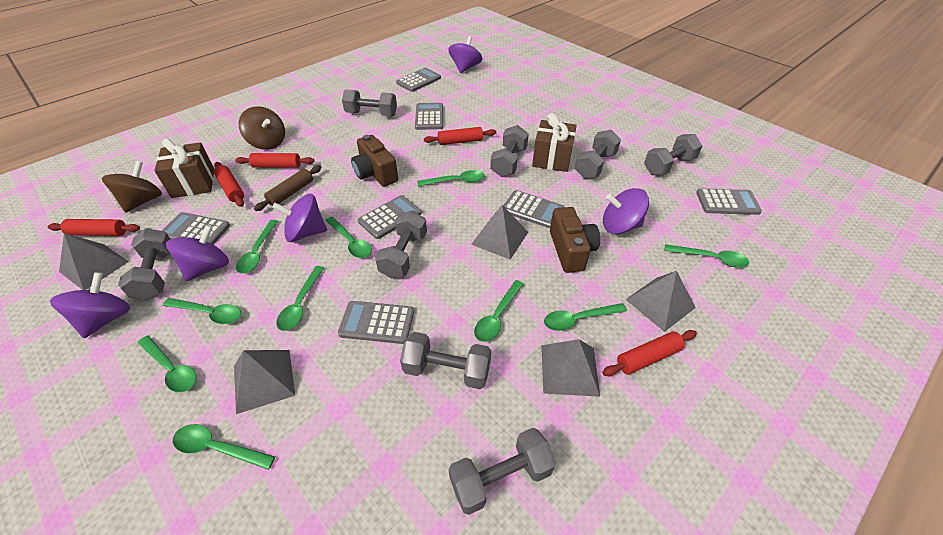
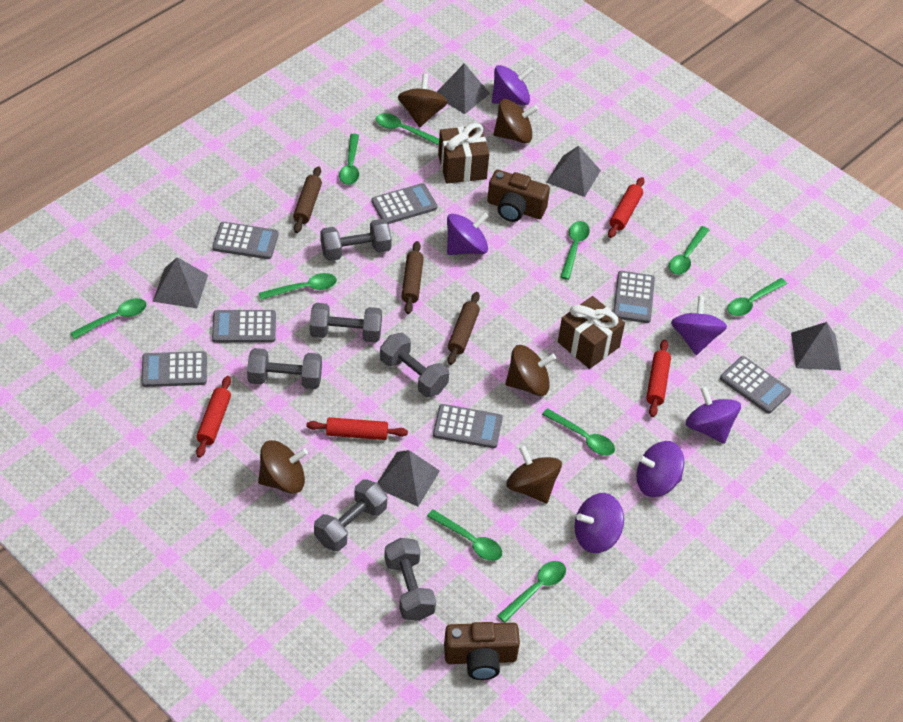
brown rolling pin: [254,165,321,211] = 1 -> [293,166,322,233] [401,241,424,314] [448,292,480,365] = 3
brown spinning top: [102,161,162,213] [239,106,285,150] = 2 -> [258,440,308,494] [398,74,448,127] [493,99,538,143] [505,345,556,396] [506,445,562,503] = 5
grey dumbbell: [118,228,170,300] [342,89,397,116] [375,210,427,279] [400,332,491,389] [449,428,556,515] [490,125,529,177] [575,130,621,179] [644,134,702,176] = 8 -> [247,348,322,389] [310,303,382,342] [314,479,387,551] [320,219,392,261] [380,333,449,397] [384,538,436,621] = 6
purple spinning top: [50,272,130,338] [166,225,229,281] [272,194,327,242] [448,36,482,73] [603,188,649,234] = 5 -> [447,212,488,255] [492,65,533,105] [574,493,624,553] [636,441,684,497] [671,296,727,355] [686,386,741,444] = 6
red rolling pin: [47,219,140,236] [214,162,244,207] [235,153,314,168] [424,127,496,145] [602,330,697,376] = 5 -> [196,376,231,458] [306,417,408,440] [608,177,645,238] [646,339,671,417] = 4

